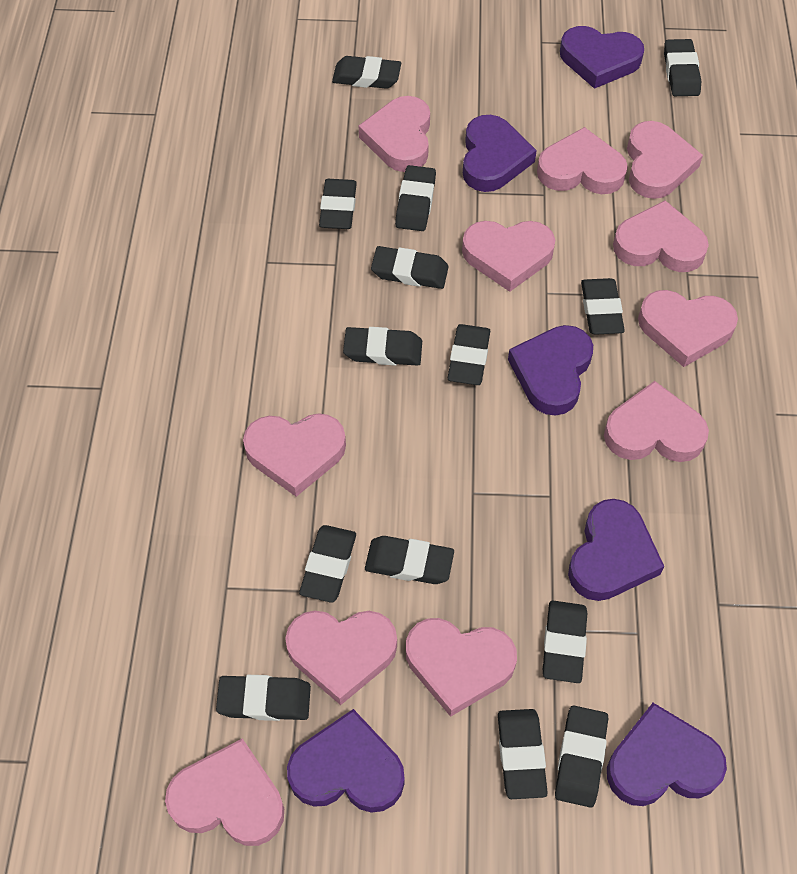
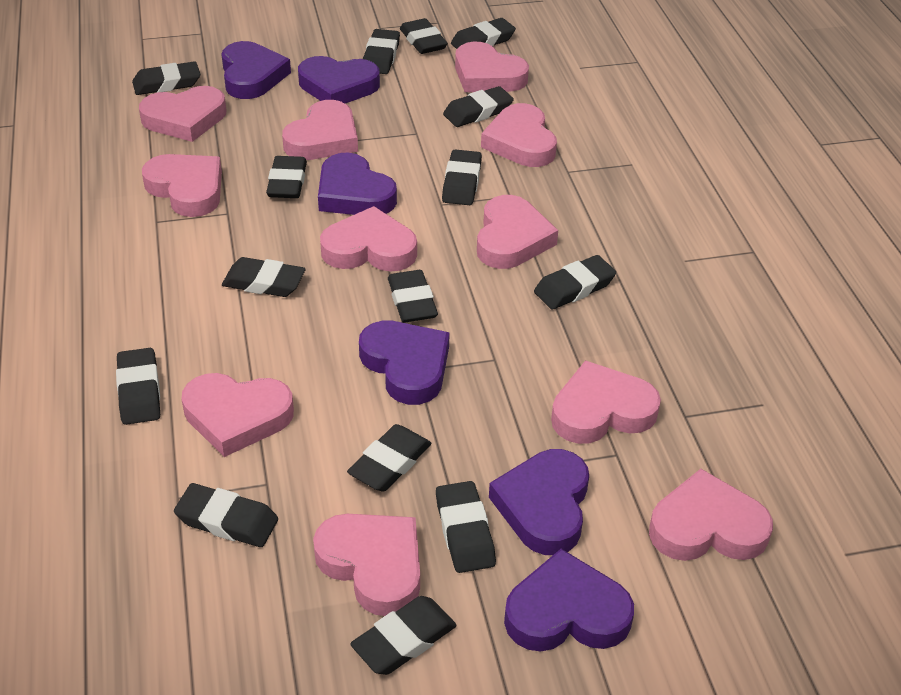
black eraser: [216,675,311,721] [299,525,356,603] [319,179,357,229] [332,56,401,89] [343,327,422,366] [365,536,454,584] [371,246,449,289] [395,165,436,231] [448,324,490,385] [498,709,548,799] [543,601,587,683] [555,706,608,808] [581,278,625,335] [664,39,701,96] = 14 -> [116,348,160,425] [132,61,200,95] [174,483,278,547] [222,257,306,297] [266,156,307,198] [347,424,431,492] [350,596,457,675] [363,29,400,74] [388,270,438,322] [400,18,448,54] [436,481,496,573] [442,150,482,205] [443,86,514,127] [451,18,516,49] [534,255,616,310] = 15

